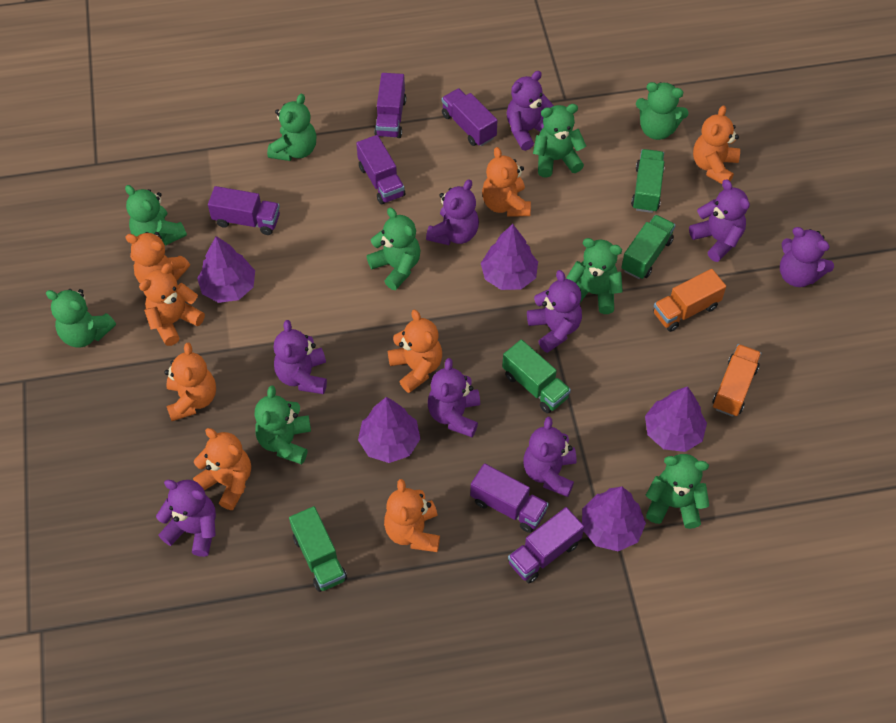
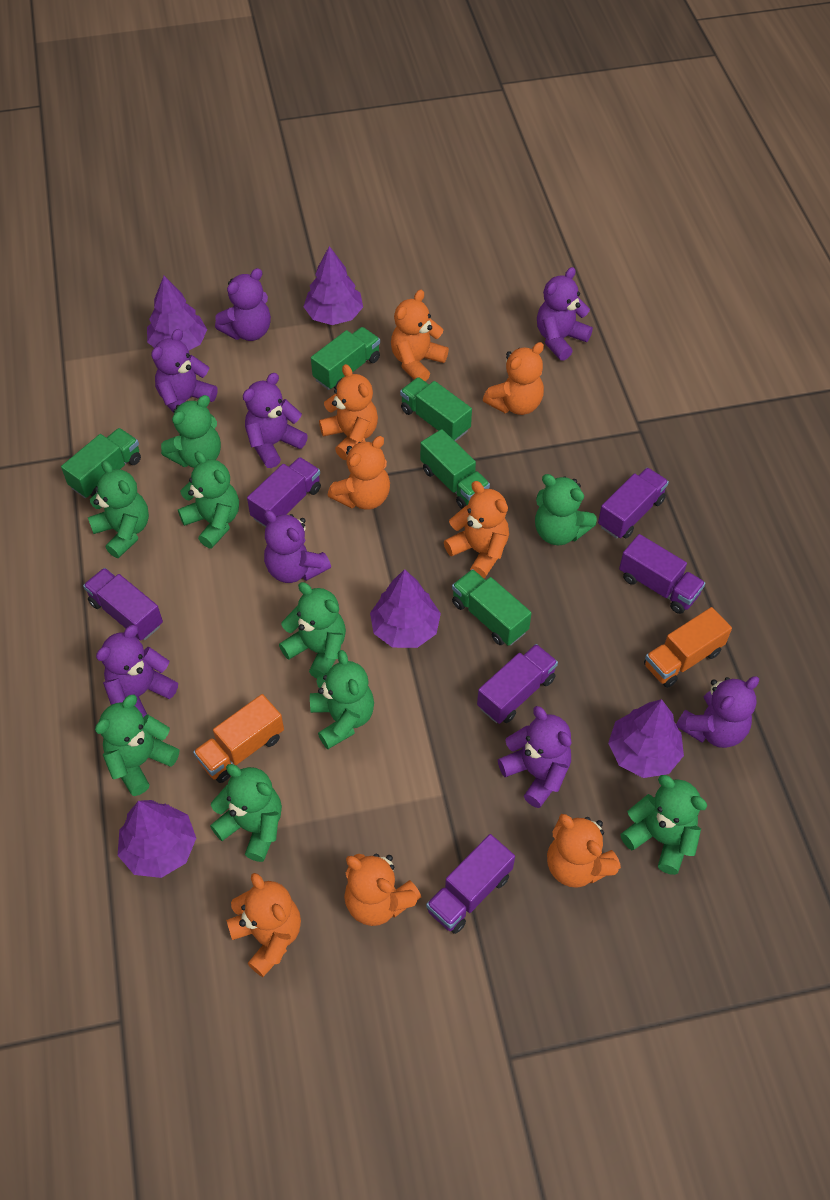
green truck: [289,506,347,592] [502,339,571,413] [621,215,676,279] [631,149,665,213] = 4 -> [61,428,141,498] [311,327,380,390] [400,377,472,441] [420,429,490,509] [452,569,532,646] = 5
purple teddy bear: [156,480,216,557] [273,320,327,394] [426,179,479,245] [428,358,480,437] [507,71,554,151] [523,417,577,497] [527,270,582,353] [689,179,750,262] [780,227,834,287] = 9 -> [96,625,178,717] [151,329,218,413] [215,268,271,341] [243,373,308,468] [264,510,331,583] [498,706,571,808] [537,267,593,361] [676,676,759,748] = 8

